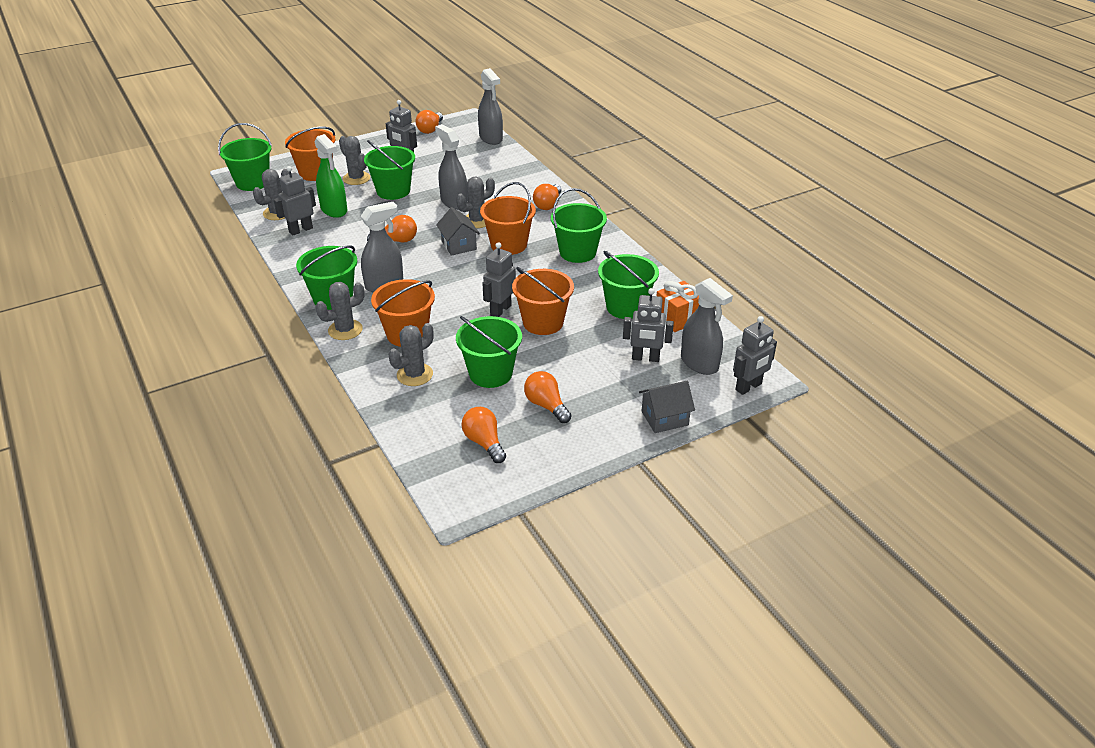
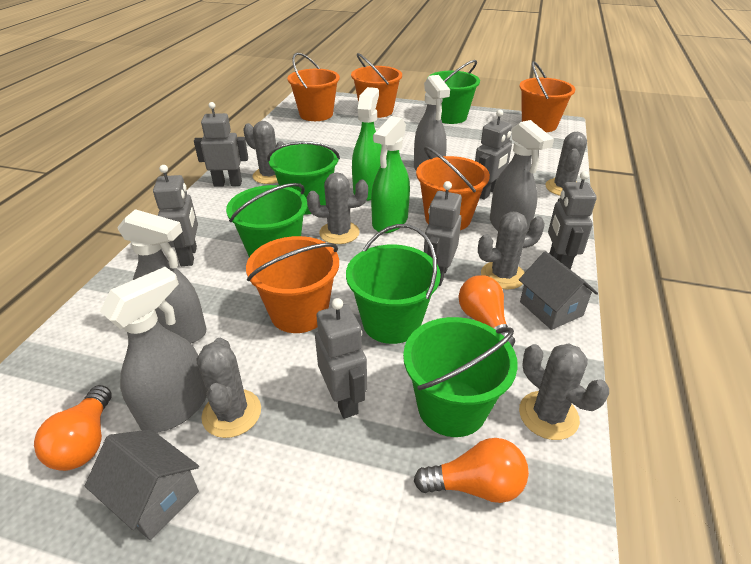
green bucket: [218,123,272,191] [296,246,357,310] [364,140,415,200] [456,316,522,388] [551,188,607,263] [598,251,659,319] = 6 -> [226,183,307,257] [267,141,340,214] [346,224,441,344] [403,317,518,437] [429,60,480,124] = 5
green spray bottle: [314,134,347,218] = 1 -> [352,87,382,201] [371,116,410,233] = 2
grey cactus: [253,169,289,220] [316,282,365,340] [339,136,370,185] [389,323,434,386] [456,176,495,228] = 5 -> [197,338,261,438] [243,121,284,184] [307,172,368,244] [478,212,545,290] [519,343,609,440] [546,132,587,196] = 6
grey robot: [274,166,316,235] [386,100,417,162] [482,242,516,317] [623,288,674,362] [733,316,777,395] = 5 -> [153,165,198,266] [194,102,248,187] [315,298,367,419] [424,181,462,286] [475,109,512,200] [548,171,597,270] = 6
orange bucket: [285,127,336,181] [371,279,435,347] [480,182,536,255] [512,267,574,335] = 4 -> [246,236,339,333] [288,53,340,121] [351,53,402,118] [416,146,490,230] [519,61,575,132] = 5
orange gift: [657,281,699,332] = 1 -> none = 0
orange light bulb: [367,215,417,243] [415,110,443,134] [461,407,506,463] [524,371,572,423] [533,184,561,210] = 5 -> [34,385,112,471] [414,438,529,503] [458,275,515,347] = 3

